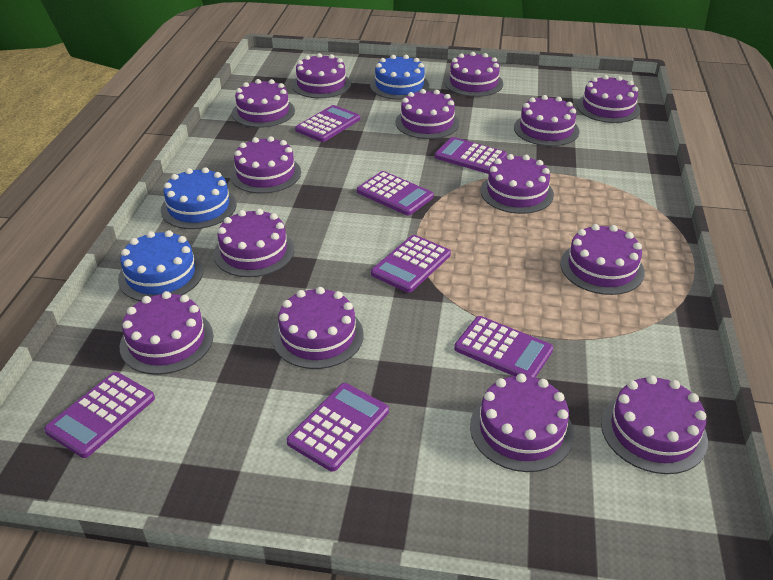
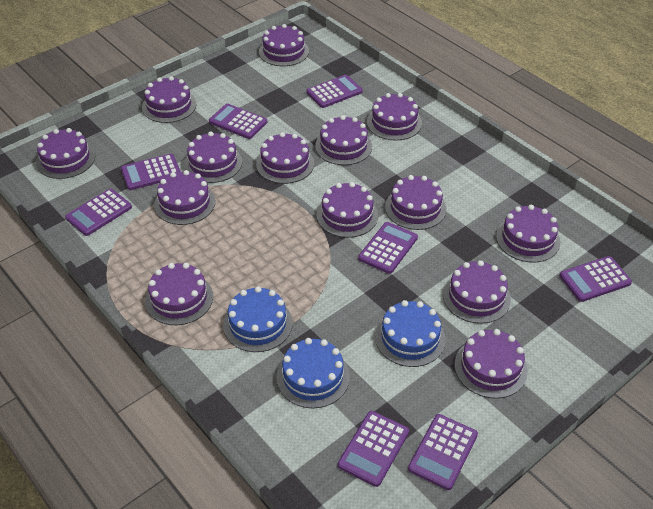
purple calculator: [44,372,155,458] [287,383,389,471] [295,105,360,142] [357,171,434,216] [371,235,451,293] [435,137,507,174] [454,316,553,378] = 7 -> [65,189,132,236] [121,154,181,190] [209,104,267,139] [306,75,363,108] [338,411,409,487] [358,222,418,274] [408,414,478,490] [559,256,632,302] = 8

